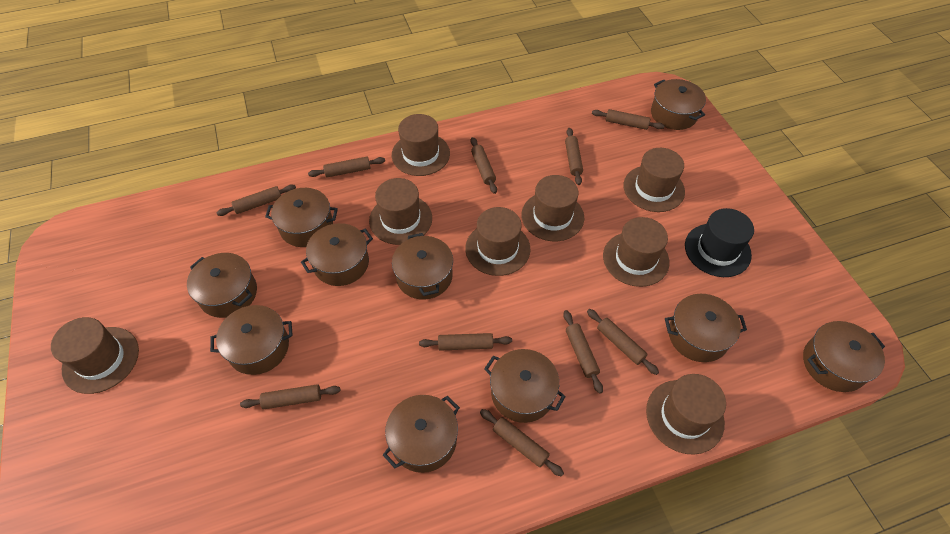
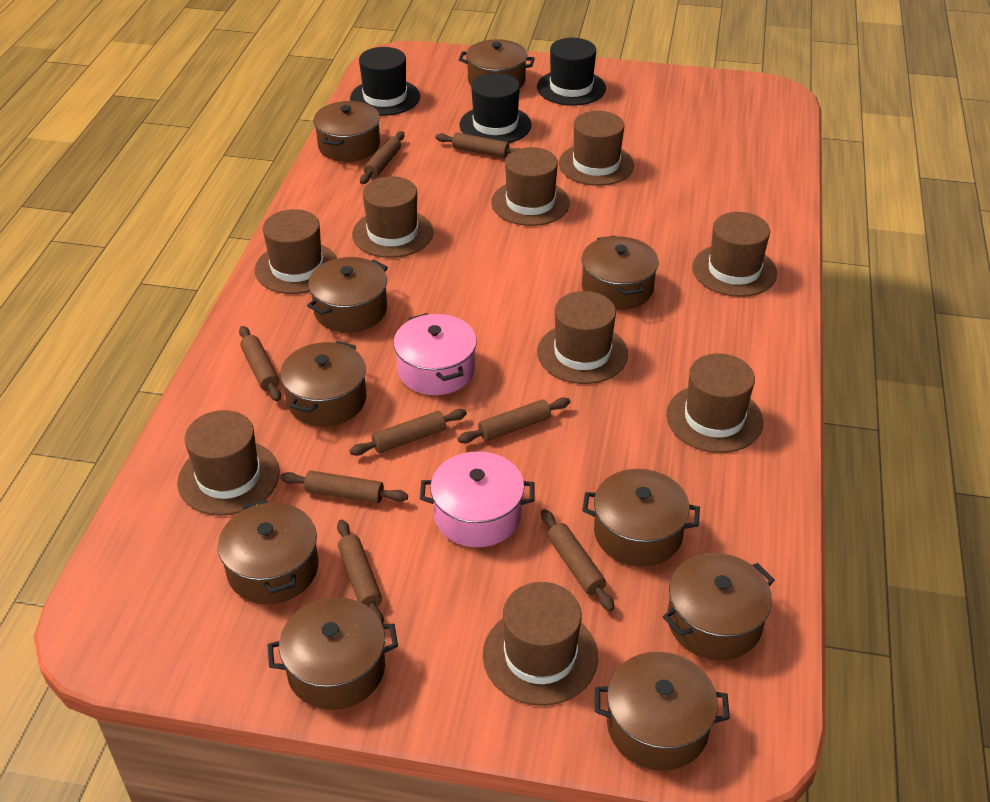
black hat: [685,208,754,277] = 1 -> [350,47,420,116] [459,73,532,143] [537,38,606,106] = 3
brown hat: [51,317,139,394] [369,178,432,245] [392,114,450,176] [465,207,530,276] [521,175,584,241] [603,217,670,287] [623,148,685,212] [646,374,726,455] = 8 -> [177,410,280,516] [255,209,337,294] [352,176,433,258] [483,582,598,706] [491,147,570,226] [537,291,628,384] [559,111,634,186] [666,354,763,453] [692,212,777,297] = 9
brown rolling pin: [216,185,296,216] [240,384,340,409] [308,157,385,177] [419,333,512,351] [470,137,497,194] [480,409,564,477] [563,310,603,394] [565,128,583,185] [587,309,659,375] [592,109,665,130] = 10 -> [239,326,281,402] [280,470,408,504] [337,519,384,624] [350,409,467,456] [360,131,404,184] [435,132,521,158] [458,397,570,443] [541,509,614,611] = 8
pink pot: none = 0 -> [393,313,477,395] [420,451,534,547] = 2

